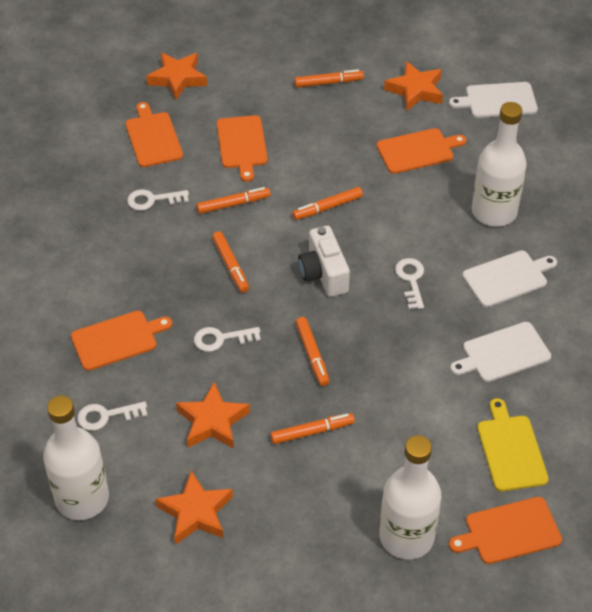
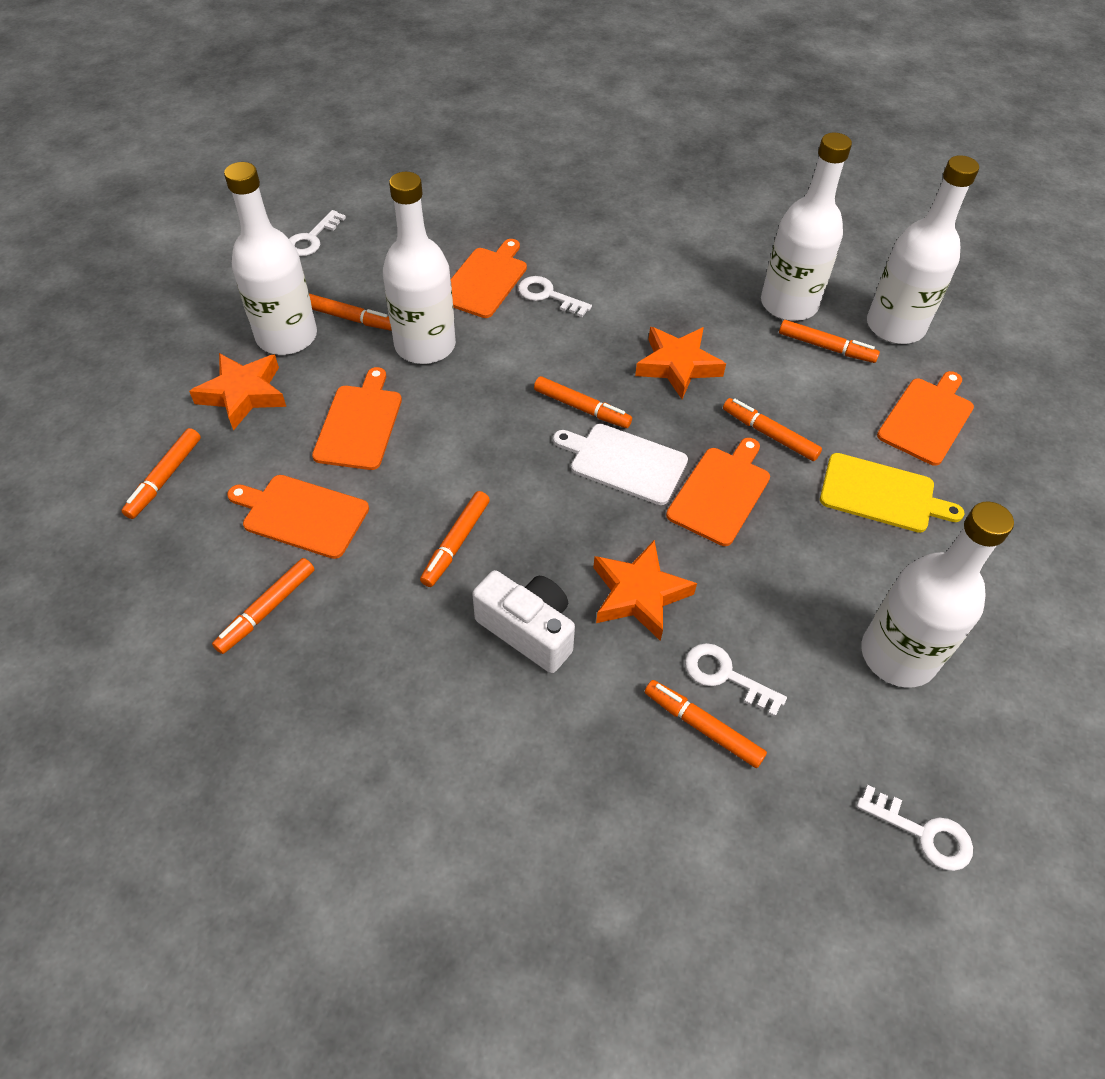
orange marker: [196,187,271,214] [212,231,249,293] [270,413,355,444] [292,187,363,220] [294,69,364,88] [295,317,329,386] = 6 -> [122,428,201,519] [212,558,315,654] [309,293,392,331] [420,491,490,587] [534,376,632,428] [645,680,767,768] [723,398,822,461] [779,320,880,363] = 8
orange star: [146,53,207,100] [155,471,233,545] [176,382,250,449] [384,61,443,111] = 4 -> [189,353,286,431] [593,540,697,641] [635,327,726,399] = 3
white bottle: [43,395,109,520] [380,435,441,559] [472,102,527,227] = 3 -> [224,162,317,355] [383,172,456,364] [761,133,852,321] [862,501,1014,687] [867,155,979,344] = 5
white cutting board: [449,82,538,118] [450,322,551,382] [462,250,557,307] = 3 -> [553,424,688,505] = 1

